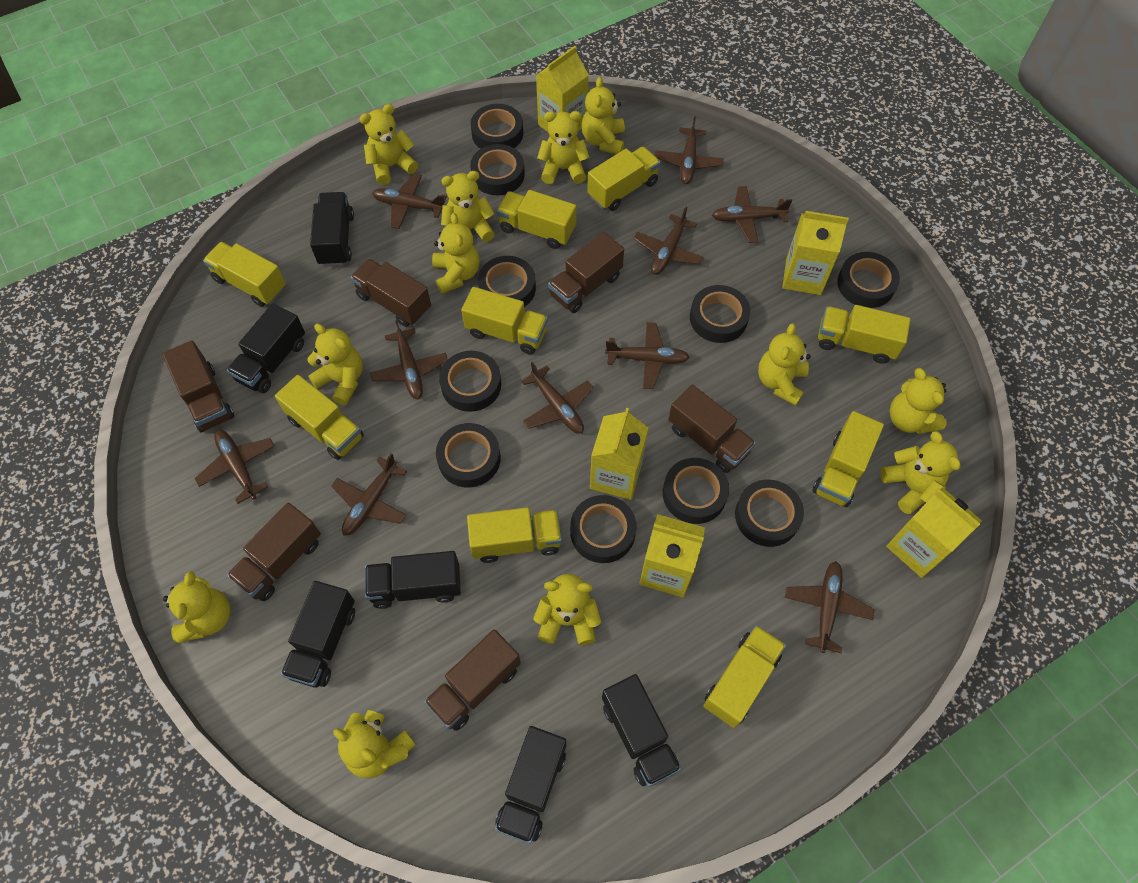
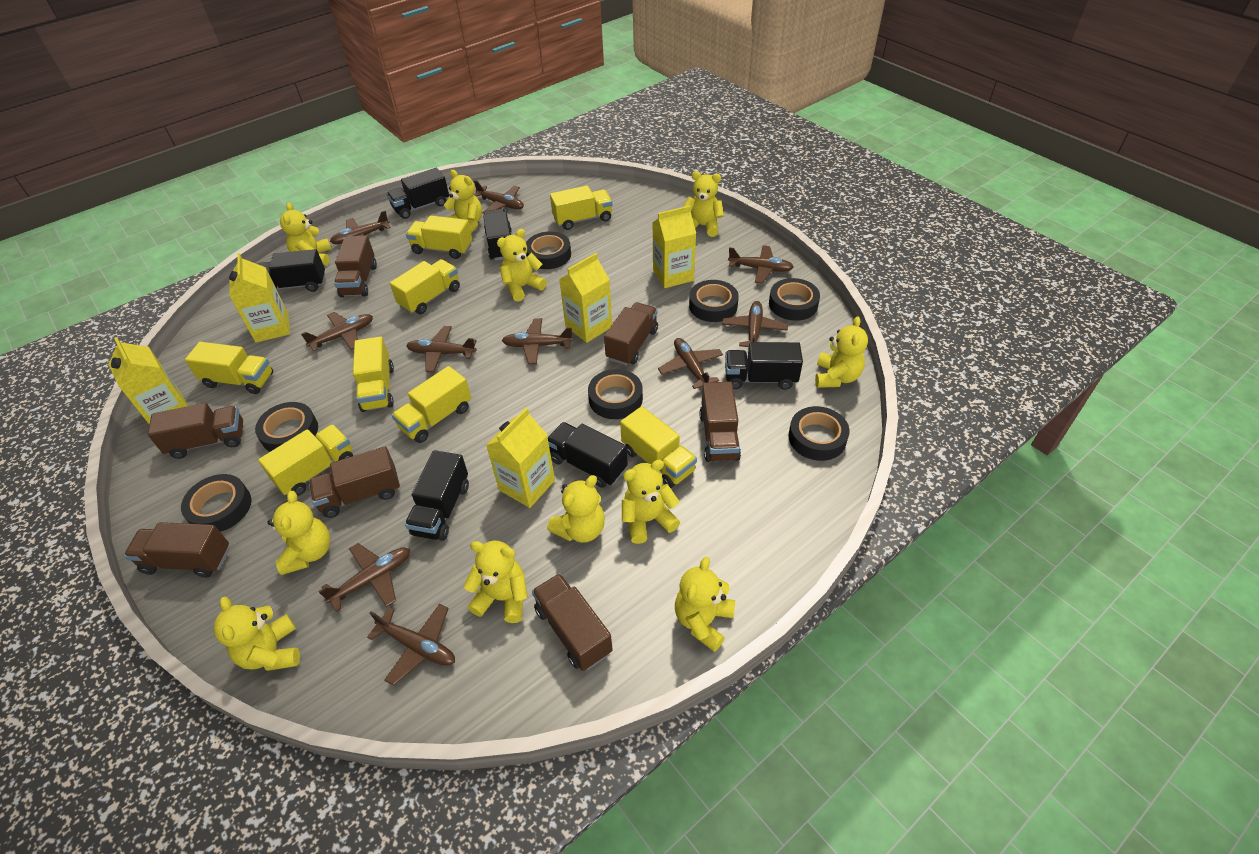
black tape: [436,423,501,487] [439,351,501,412] [470,104,523,149] [470,144,525,195] [478,256,536,307] [570,495,637,563] [663,458,729,524] [690,285,750,343] [735,480,804,547] [837,252,900,308] = 10 -> [181,474,251,532] [255,402,318,452] [526,231,571,269] [588,369,643,419] [689,280,739,322] [769,278,820,321] [788,406,849,461] = 7
brown truck: [163,340,234,432] [227,503,321,601] [351,259,431,327] [424,629,521,731] [548,232,624,313] [668,385,756,473] = 6 -> [124,522,229,578] [148,403,243,459] [309,446,400,518] [334,236,377,297] [532,573,613,671] [604,302,658,365] [699,382,741,462] = 7
yellow teddy bear: [163,571,230,643] [307,324,363,405] [333,710,416,779] [360,104,418,185] [432,213,479,294] [441,171,495,242] [533,574,601,645] [537,111,590,184] [581,77,625,154] [758,323,811,406] [880,431,960,514] [890,368,947,434] = 12 -> [214,596,300,671] [267,491,330,575] [280,202,331,265] [444,170,482,233] [464,541,528,623] [497,229,547,302] [547,475,605,543] [622,460,680,544] [675,557,735,652] [683,171,724,237] [815,316,868,388] = 11
yellow truck: [203,242,286,307] [275,375,364,460] [461,287,548,354] [467,507,562,563] [497,190,576,249] [587,146,661,211] [703,625,786,728] [813,411,884,507] [818,305,911,364] = 9 -> [185,342,273,394] [258,424,353,496] [353,336,394,412] [390,259,460,314] [392,366,471,443] [406,215,472,259] [550,185,613,230] [620,406,697,488] = 8

